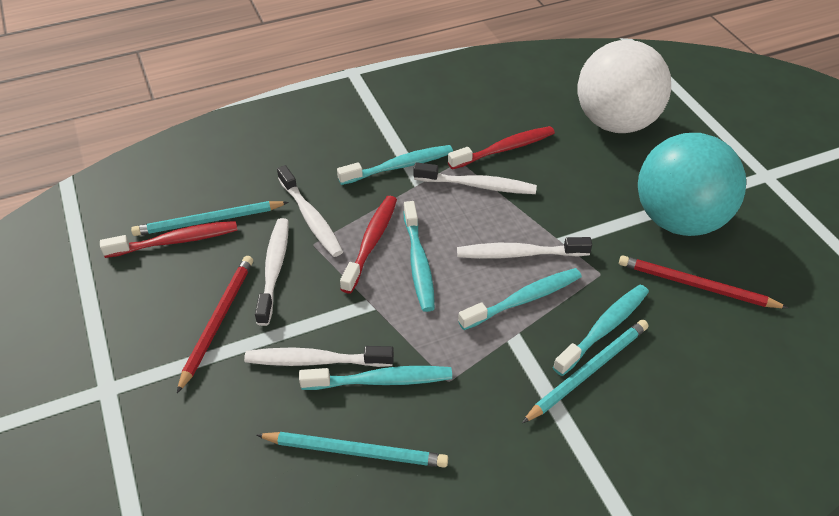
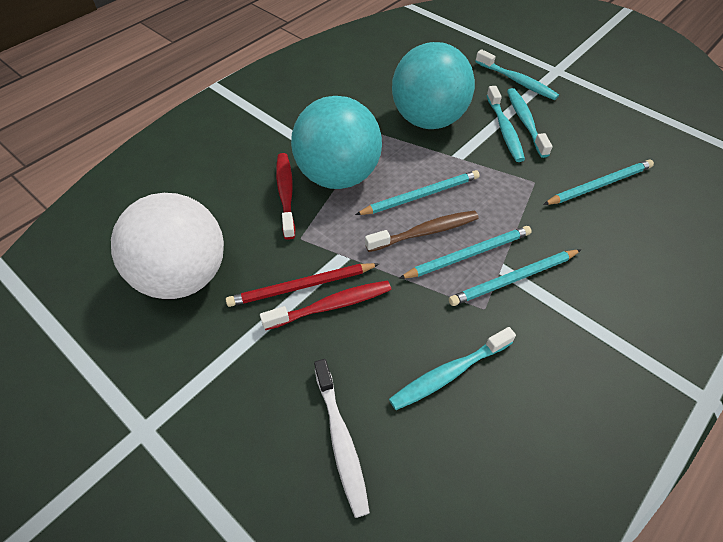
brown toothbrush: none = 0 -> [365,210,479,252] = 1
red pencil: [177,256,253,393] [619,256,788,308] = 2 -> [226,263,379,307] = 1
red toothbrush: [100,221,238,258] [340,196,397,293] [448,126,555,170] = 3 -> [260,280,391,330] [276,153,295,240] = 2
turquoise ball: [638,133,746,236] = 1 -> [291,96,382,189] [392,42,475,129] = 2
turquoise pencil: [131,201,289,236] [256,432,448,468] [522,320,648,423] = 3 -> [355,170,480,215] [399,226,532,279] [449,250,581,306] [543,160,654,205] = 4
turquoise toothbrush: [299,366,452,390] [337,145,453,185] [404,201,435,312] [458,268,582,330] [553,285,649,376] = 5 -> [389,327,516,410] [475,49,559,100] [487,86,525,162] [507,88,552,158] = 4
white toothbrush: [244,346,394,367] [255,218,289,326] [277,165,343,257] [413,162,537,194] [457,237,592,259] = 5 -> [314,359,370,518] = 1

